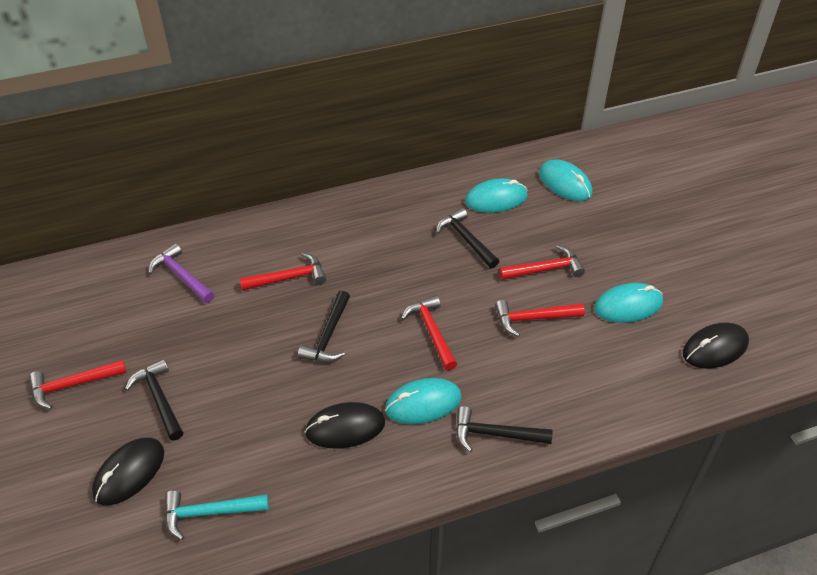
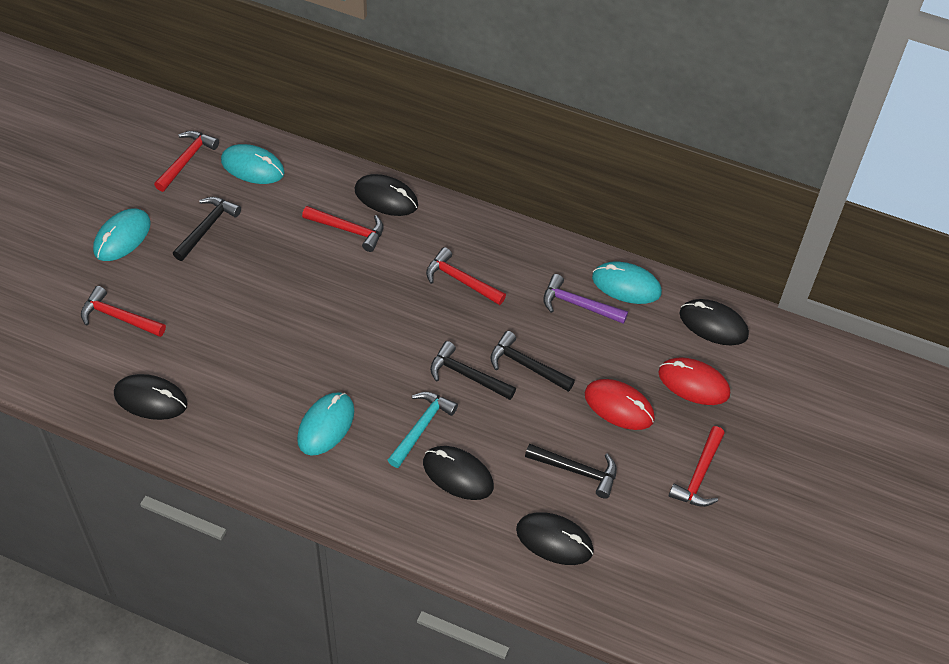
black mouse: [92,438,164,506] [305,402,385,449] [683,322,749,369] = 3 -> [114,374,188,420] [354,174,418,216] [423,446,494,500] [516,512,594,565] [680,299,749,346] = 5
red mouse: none = 0 -> [585,379,655,430] [658,357,730,405] = 2

